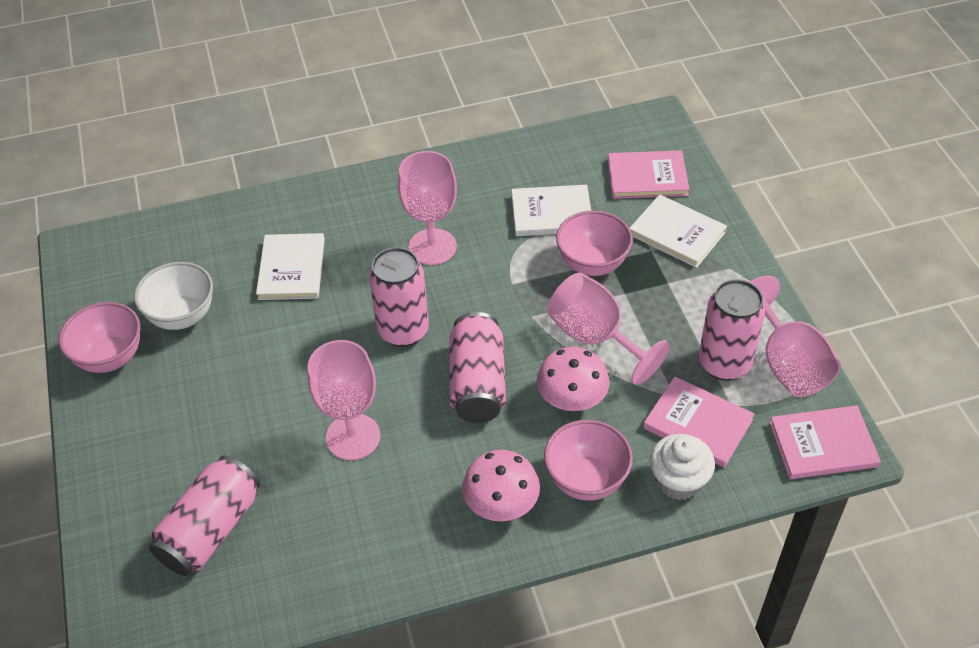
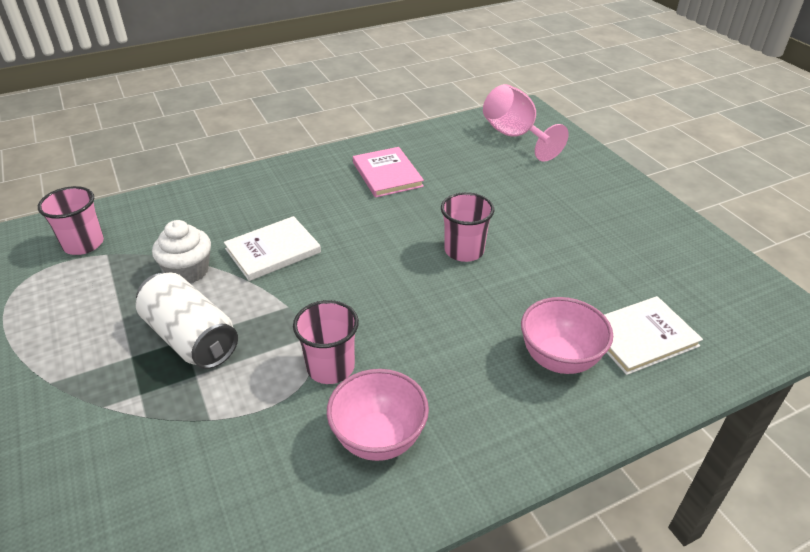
pink book: [608,150,690,199] [643,376,755,468] [769,405,881,479] = 3 -> [353,147,424,198] = 1
pink bowl: [59,302,140,373] [544,420,633,501] [556,211,633,276] = 3 -> [327,369,429,461] [521,297,613,374] = 2
pink can: [149,456,260,576] [369,247,429,347] [449,312,506,423] [699,279,765,381] = 4 -> none = 0
pink cup: none = 0 -> [38,186,104,255] [293,300,359,384] [441,192,494,262] = 3
pink goblet: [307,340,381,460] [398,151,457,265] [547,273,670,385] [750,276,841,397] = 4 -> [483,84,569,162] = 1
pink mushroom: [462,450,540,521] [537,347,610,411] = 2 -> none = 0
white book: [256,233,325,300] [511,185,591,236] [630,194,727,268] = 3 -> [224,216,321,281] [604,296,703,375] = 2
white bowl: [134,262,213,330] = 1 -> none = 0
white can: none = 0 -> [136,273,238,369] = 1

